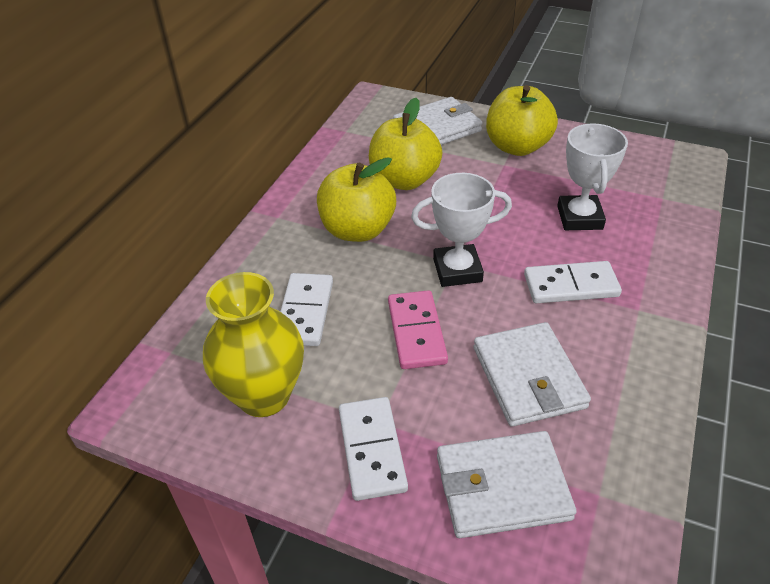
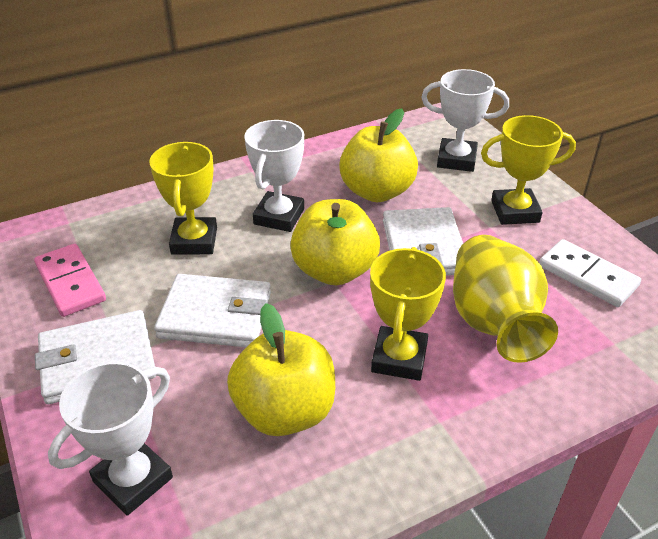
white domino: [280,273,333,346] [339,397,408,501] [524,261,622,303] = 3 -> [539,239,641,307] = 1
white trophy: [411,173,512,287] [557,123,628,230] = 2 -> [48,362,173,516] [244,120,304,232] [421,69,509,172] = 3
yellow trophy: none = 0 -> [149,142,217,255] [370,247,446,381] [481,115,576,225] = 3

